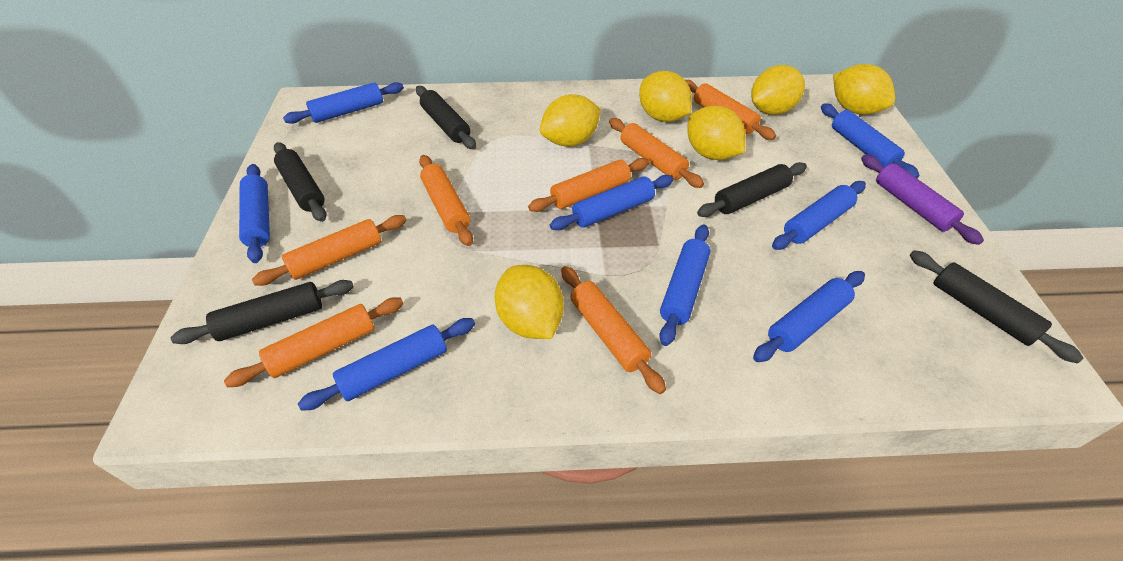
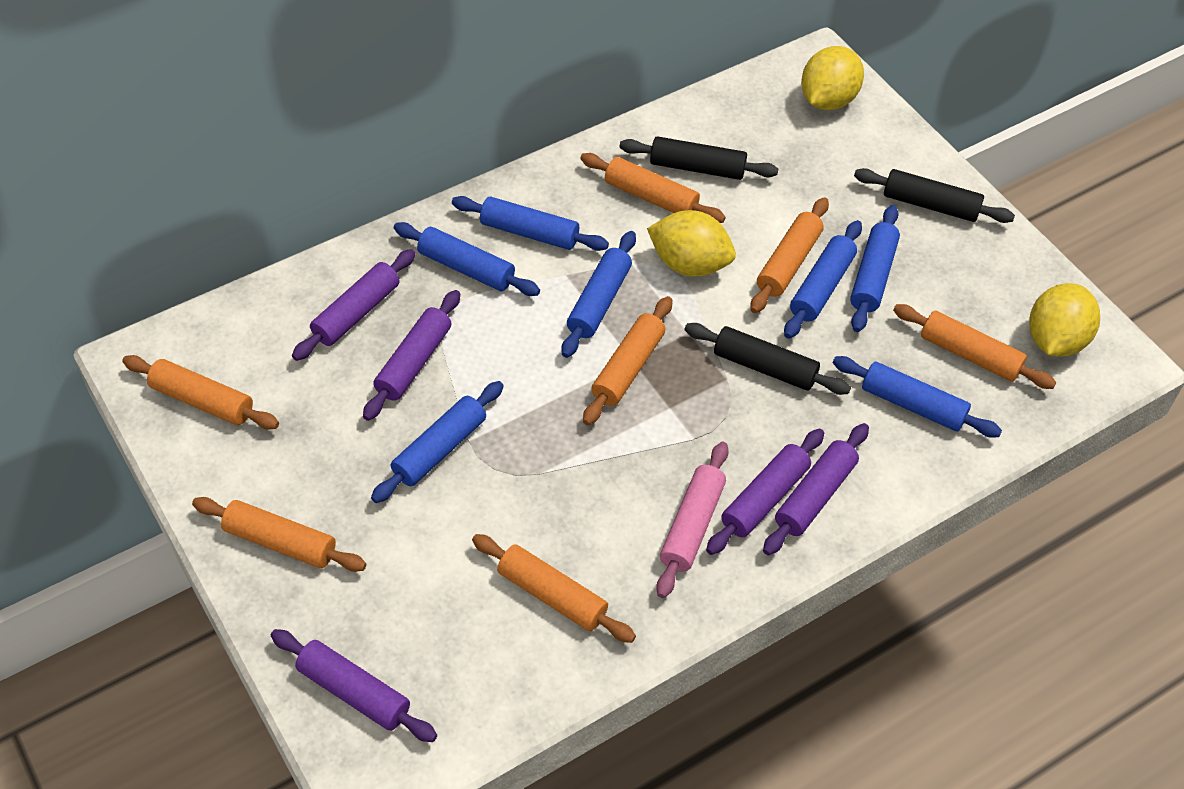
black rolling pin: [171,280,354,344] [274,142,327,222] [416,86,476,149] [697,162,807,217] [910,250,1083,364] = 5 -> [619,136,778,180] [684,323,851,395] [854,168,1015,223] = 3
blue rolling pin: [239,164,270,263] [283,82,404,124] [298,318,475,411] [550,175,674,230] [659,224,710,346] [753,271,865,362] [772,181,866,250] [821,103,920,178] = 8 -> [371,381,504,503] [394,222,540,296] [452,196,609,251] [562,231,636,358] [784,220,862,339] [833,356,1002,438] [850,205,900,332] = 7
pink rolling pin: none = 0 -> [656,442,729,598] = 1
purple rolling pin: [861,154,984,245] = 1 -> [271,629,437,742] [292,249,416,361] [363,290,460,421] [706,429,824,555] [763,423,869,555] = 5
yellow lemon: [494,265,564,339] [540,94,601,147] [639,71,692,122] [687,106,745,160] [751,65,805,115] [833,64,895,114] = 6 -> [647,210,736,277] [801,46,864,110] [1029,283,1100,357] = 3

